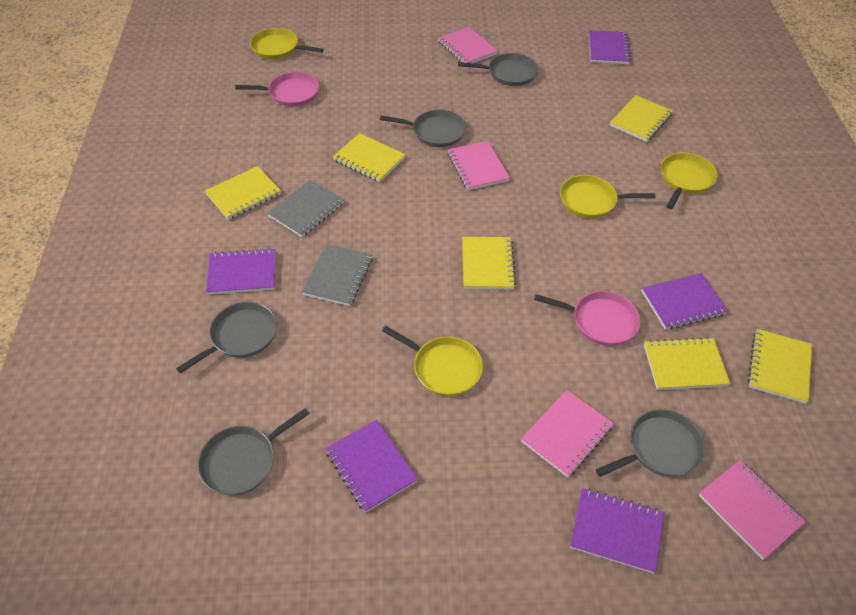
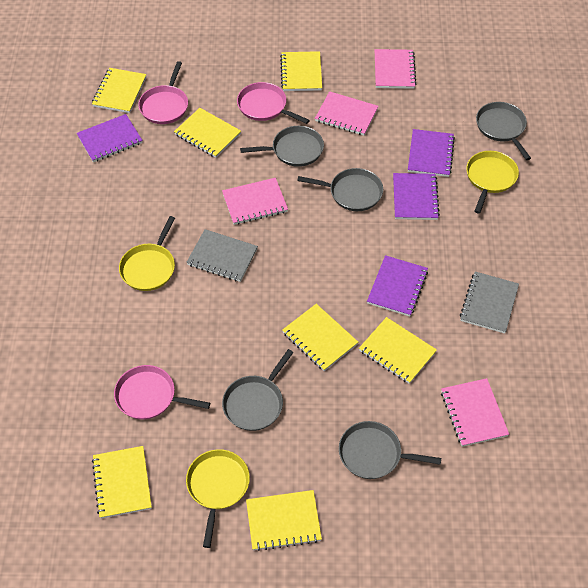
pink pan: [235,72,319,106] [534,291,640,346] = 2 -> [114,365,210,420] [138,61,188,124] [237,82,310,124] = 3
purple notebook: [206,248,276,295] [325,420,418,513] [570,488,664,574] [589,30,631,64] [642,273,728,329] = 5 -> [77,114,143,162] [367,255,428,317] [393,173,440,220] [408,129,455,177] = 4
yellow notebook: [205,166,281,220] [333,133,406,182] [462,237,516,289] [610,95,673,142] [644,337,730,390] [748,329,812,404] = 6 -> [92,68,146,113] [92,446,152,519] [174,108,241,158] [246,490,322,551] [280,51,322,91] [282,304,358,371] [359,317,437,384] = 7
yellow pan: [250,28,324,59] [382,326,483,396] [560,175,656,218] [661,152,717,209] = 4 -> [119,216,175,291] [186,449,250,548] [466,151,519,214] = 3

